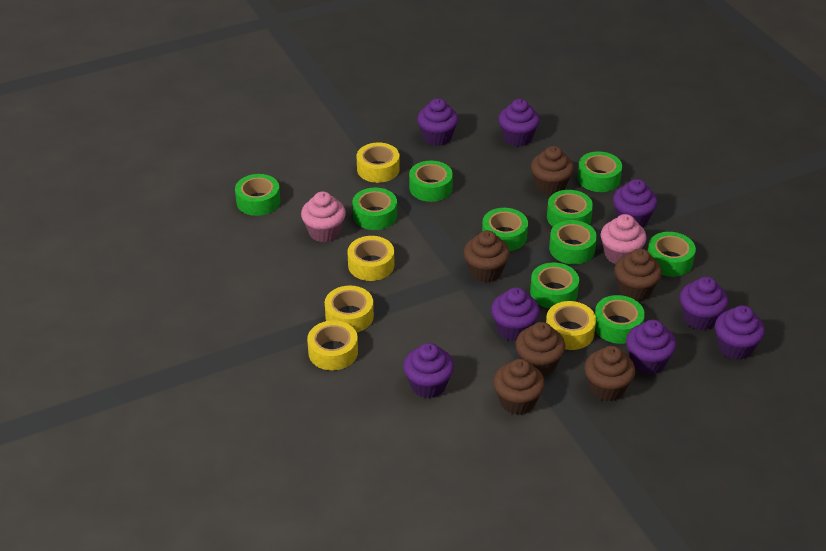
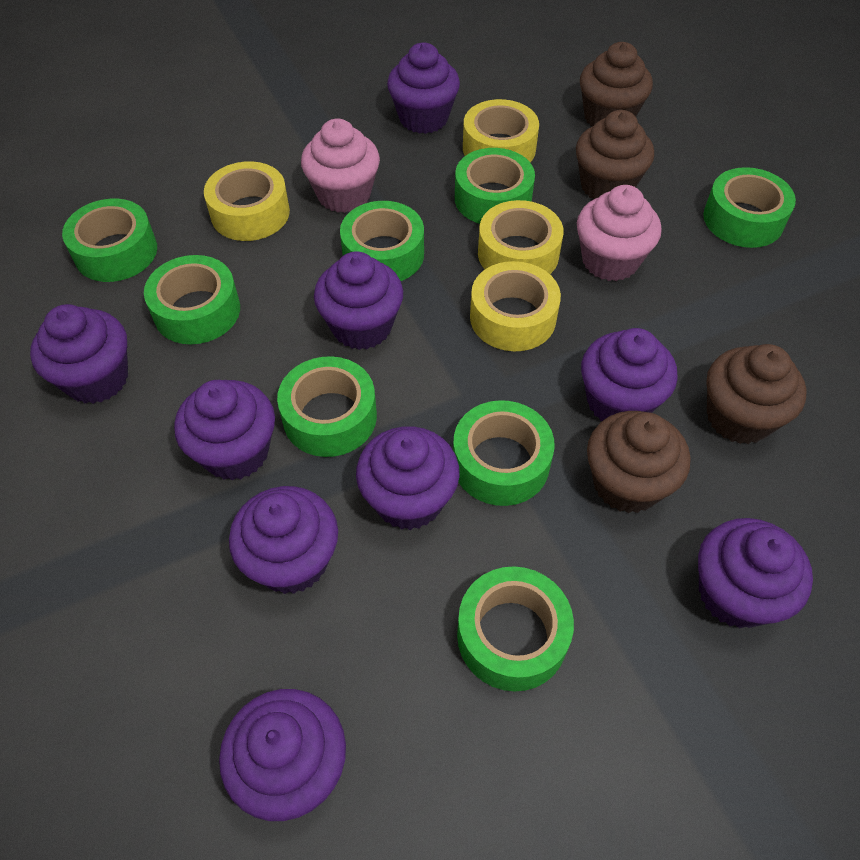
brown cupcake: [464,230,510,282] [493,359,545,415] [515,322,565,376] [531,146,574,195] [584,346,636,401] [615,248,662,301] = 6 -> [576,110,654,199] [580,42,653,126] [587,411,690,513] [707,344,807,444] = 4
green tape: [235,174,280,216] [352,188,397,230] [409,161,453,202] [482,208,528,251] [530,263,579,309] [547,190,593,227] [549,220,597,264] [577,151,622,192] [595,295,645,344] [648,232,696,277] = 10 -> [62,199,157,282] [144,255,240,344] [277,356,377,457] [340,201,424,281] [453,400,555,506] [455,148,535,224] [457,566,574,692] [703,167,796,248] = 8
purple cupcake: [403,343,454,398] [417,98,458,146] [491,287,540,341] [499,99,540,146] [613,179,657,227] [626,320,676,374] [680,277,728,330] [715,305,765,360] = 8 -> [30,304,128,404] [174,380,275,480] [219,689,346,821] [229,486,338,594] [314,252,403,350] [356,426,460,530] [387,43,460,134] [581,328,678,421] [698,518,813,628] = 9
yellow tape: [307,320,358,370] [325,286,374,333] [347,236,394,281] [357,143,400,183] [546,301,596,350] = 5 -> [204,161,290,241] [463,99,539,162] [470,261,561,351] [478,200,564,274] = 4

